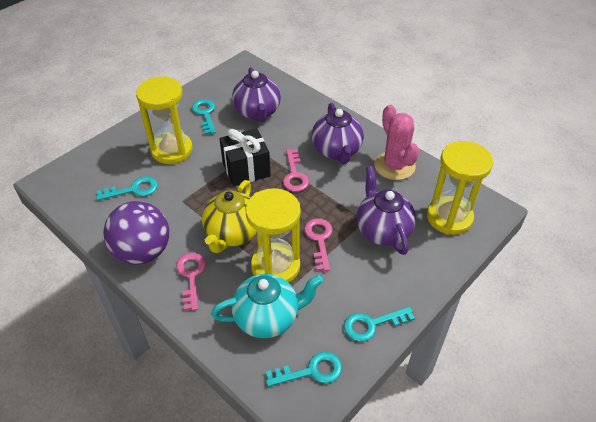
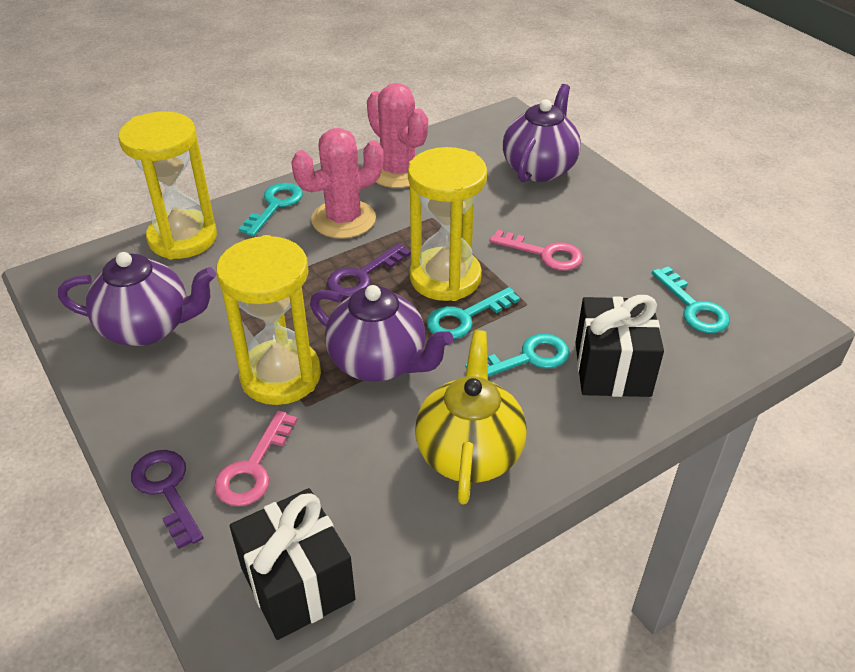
black gift: [219,128,271,186] = 1 -> [230,488,356,640] [575,295,664,397] = 2
pink cactus: [374,105,419,180] = 1 -> [291,128,384,239] [367,83,428,188] = 2
pink key: [176,253,206,311] [283,149,309,192] [304,218,333,271] = 3 -> [214,410,298,506] [490,230,583,271] = 2
purple ball: [103,201,169,265] = 1 -> none = 0
purple key: none = 0 -> [131,450,203,549] [327,243,411,297] = 2
turquoise teapot: [211,274,323,338] = 1 -> none = 0

